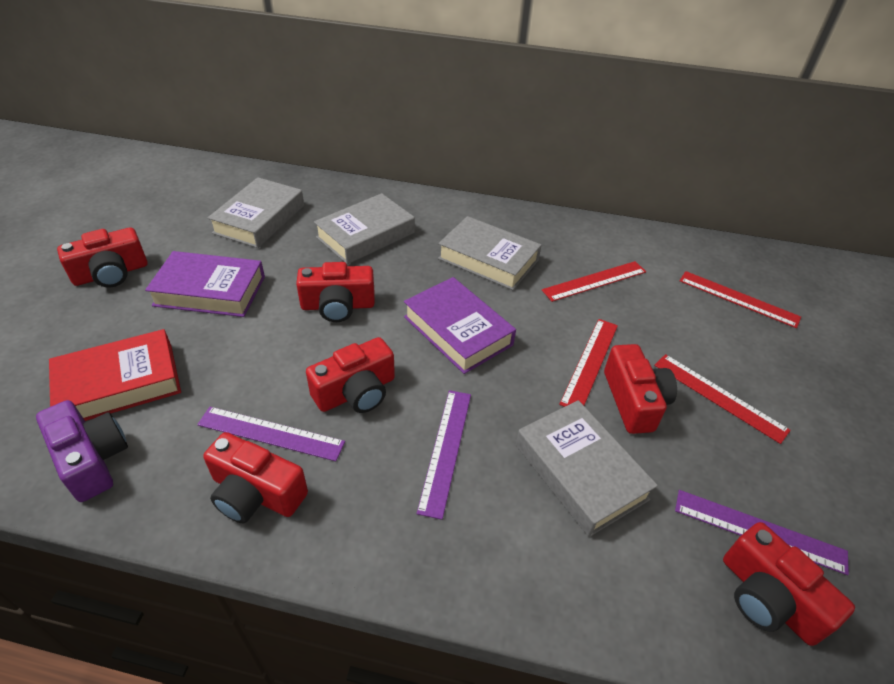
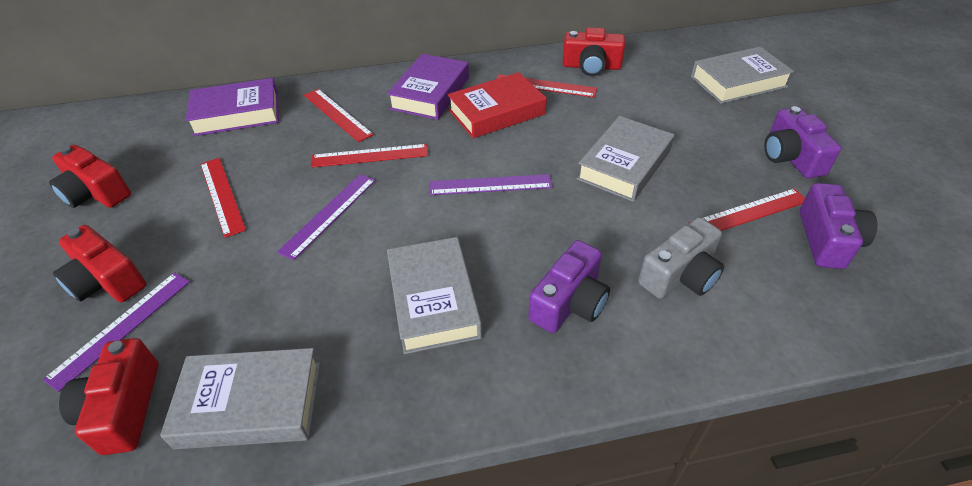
grey camera: none = 0 -> [638,217,724,299] = 1
purple camera: [36,400,128,502] = 1 -> [528,240,610,333] [764,106,841,178] [800,183,877,269] = 3
red camera: [57,227,148,287] [203,432,308,523] [296,262,375,322] [306,337,395,413] [604,344,677,434] [723,522,855,646] = 6 -> [49,145,131,208] [53,225,146,302] [59,338,159,455] [563,27,625,76] = 4
red ruler: [542,261,646,302] [559,319,618,407] [654,354,791,444] [680,271,801,328] = 4 -> [201,158,246,238] [304,89,374,142] [311,144,428,168] [496,74,597,98] [688,188,805,231] = 5

